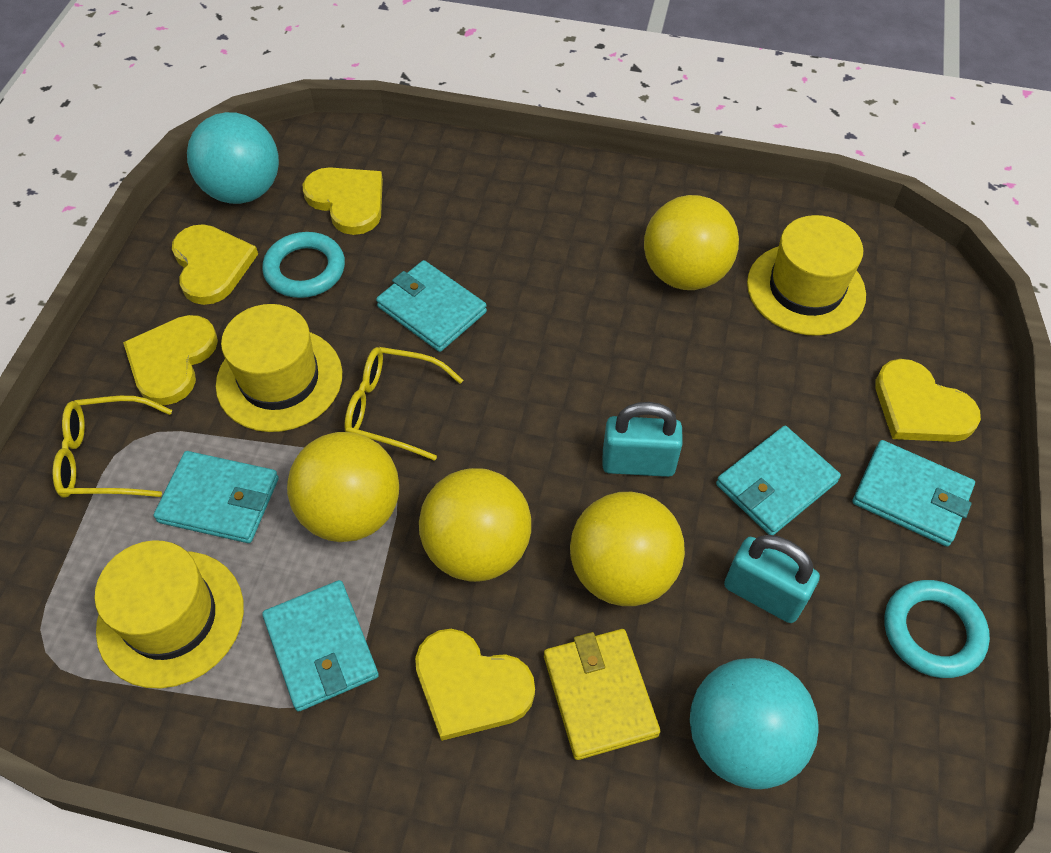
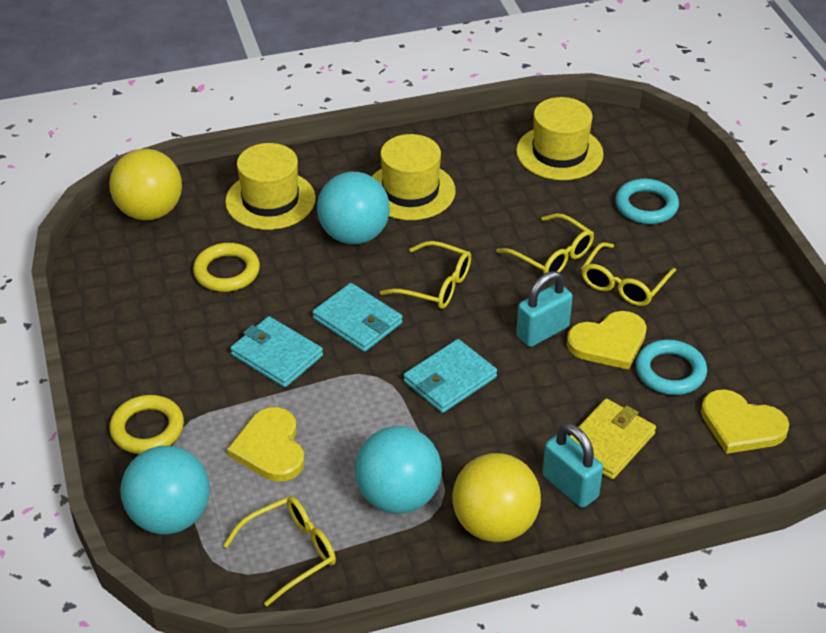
turquoise ball: [187,112,279,204] [690,658,819,789] = 2 -> [120,446,210,534] [317,172,390,244] [355,426,442,514] = 3
turquoise wallet: [154,451,279,543] [262,580,379,712] [376,260,487,352] [716,426,841,535] [852,440,975,547] = 5 -> [230,316,323,388] [313,283,403,352] [404,339,497,413] = 3
yellow ball: [287,432,399,542] [419,468,531,582] [570,492,685,606] [644,195,739,290] = 4 -> [109,149,182,220] [452,453,541,542] = 2
yellow glasses: [53,396,172,498] [344,347,463,461] = 2 -> [223,496,336,606] [380,241,471,309] [496,213,594,275] [581,242,676,306] = 4
yellow heart: [123,315,218,405] [172,224,258,305] [303,167,383,235] [415,629,535,741] [875,359,981,442] = 5 -> [227,407,304,481] [567,311,647,370] [701,389,789,454] = 3
yellow ring: none = 0 -> [109,395,184,454] [193,243,260,292] = 2

